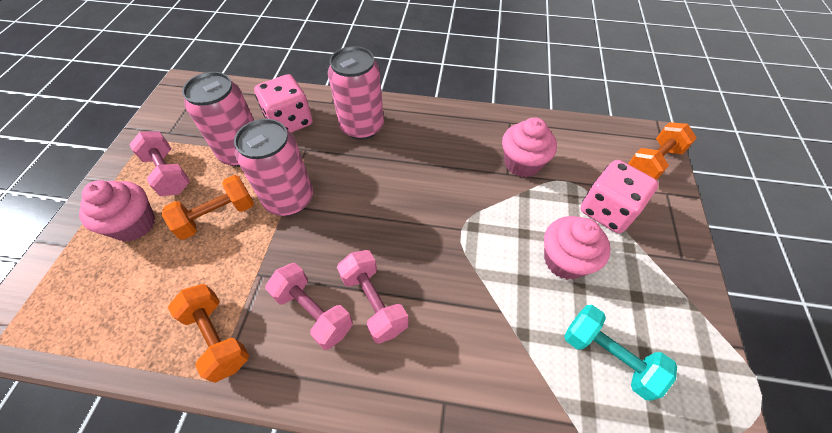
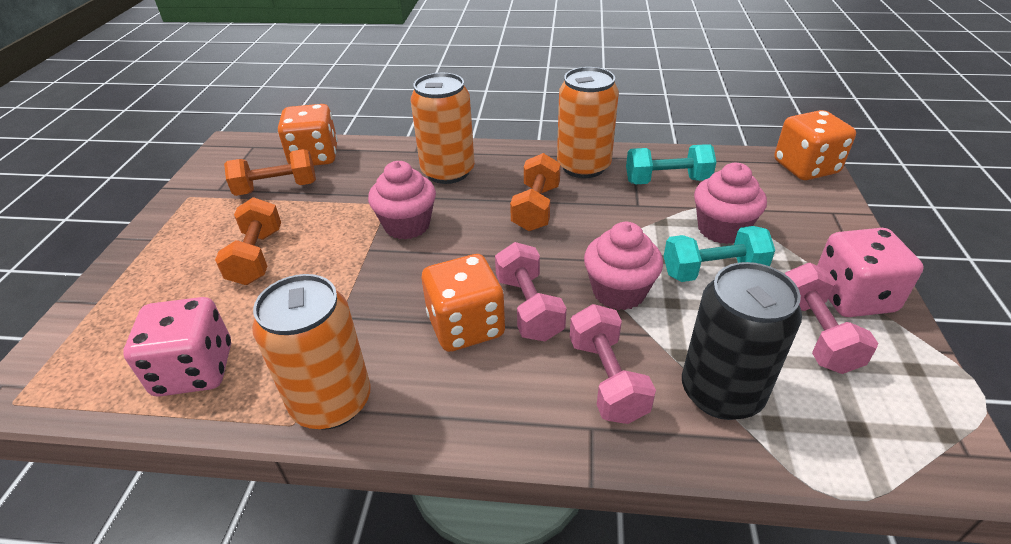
black can: none = 0 -> [682,262,802,420] = 1
orange can: none = 0 -> [252,274,371,430] [411,73,475,184] [557,67,619,178] = 3
orange dice: none = 0 -> [278,104,338,166] [422,254,505,352] [774,110,856,180] = 3
pink can: [182,72,254,167] [234,119,313,216] [328,46,384,140] = 3 -> none = 0
turquoise dumbbell: [564,305,677,400] = 1 -> [626,144,716,184] [664,226,775,282] = 2

